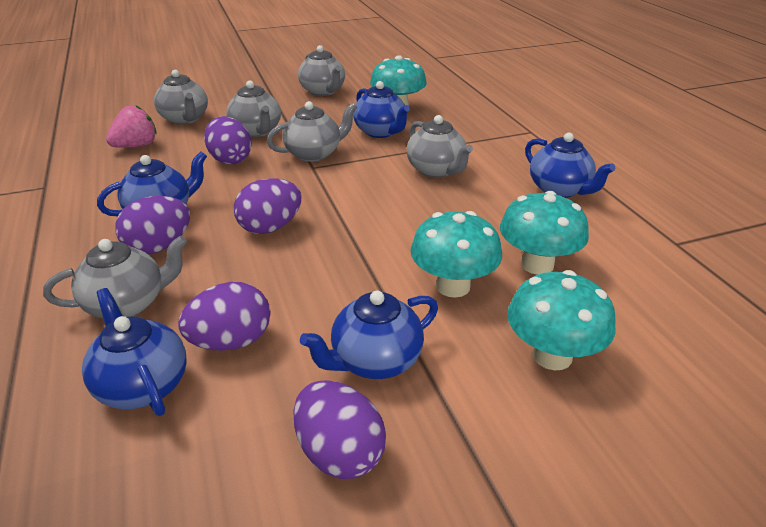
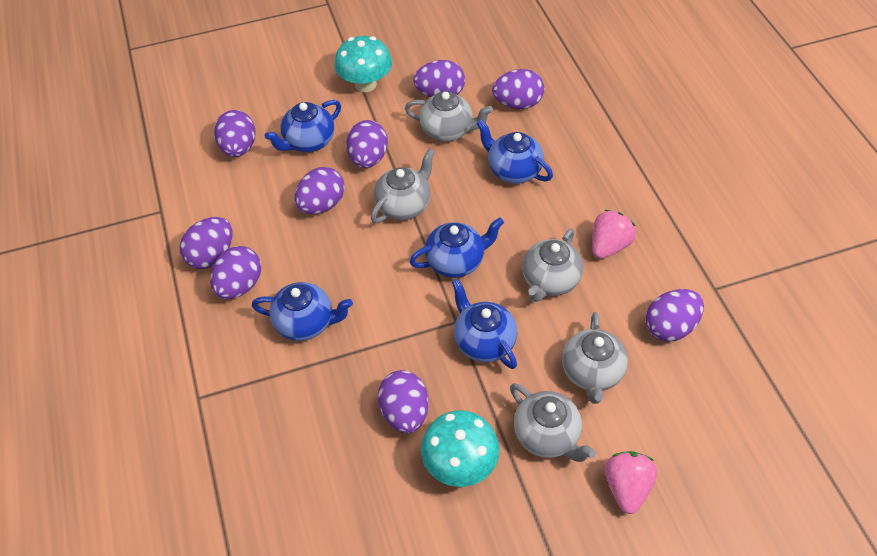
grey teapot: [43,236,187,319] [154,70,208,124] [226,80,281,137] [267,101,357,162] [298,45,345,96] [407,115,473,178] = 6 -> [371,148,435,223] [405,91,493,141] [510,383,596,462] [522,228,583,302] [562,312,628,404] = 5
pink strawberry: [106,106,157,148] = 1 -> [592,210,636,259] [605,451,657,514] = 2
purple egg: [115,196,190,254] [178,282,270,351] [204,116,252,164] [234,178,301,234] [293,380,386,479] = 5 -> [180,217,233,269] [210,246,261,299] [214,110,256,157] [295,167,345,214] [346,120,388,168] [378,370,428,433] [413,60,465,97] [492,69,545,109] [645,289,704,342] = 9
turquoise mushroom: [370,55,427,106] [410,211,502,298] [500,191,589,275] [507,270,616,370] = 4 -> [334,36,392,92] [421,410,500,487] = 2

